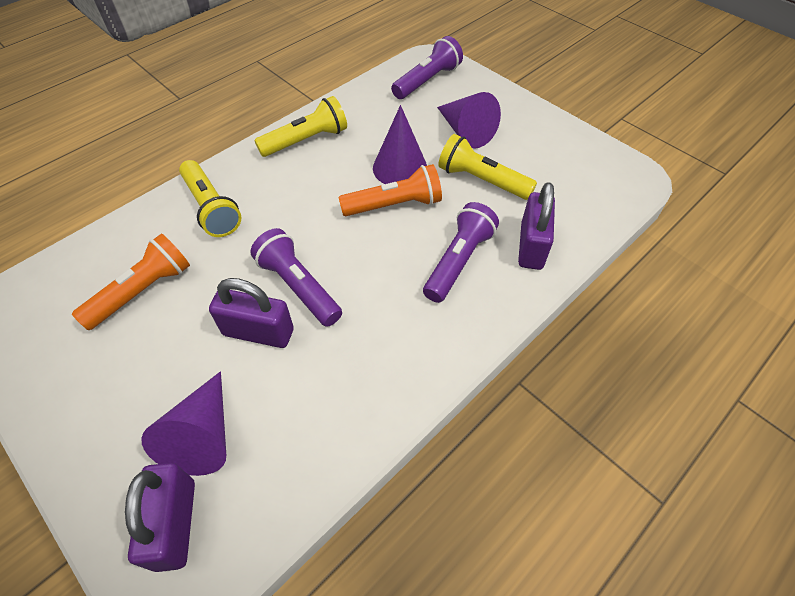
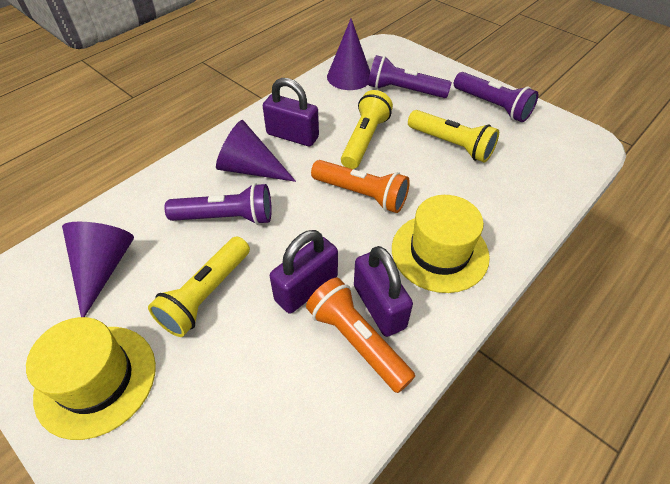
yellow hat: none = 0 -> [26,317,156,440] [392,195,490,293] = 2

